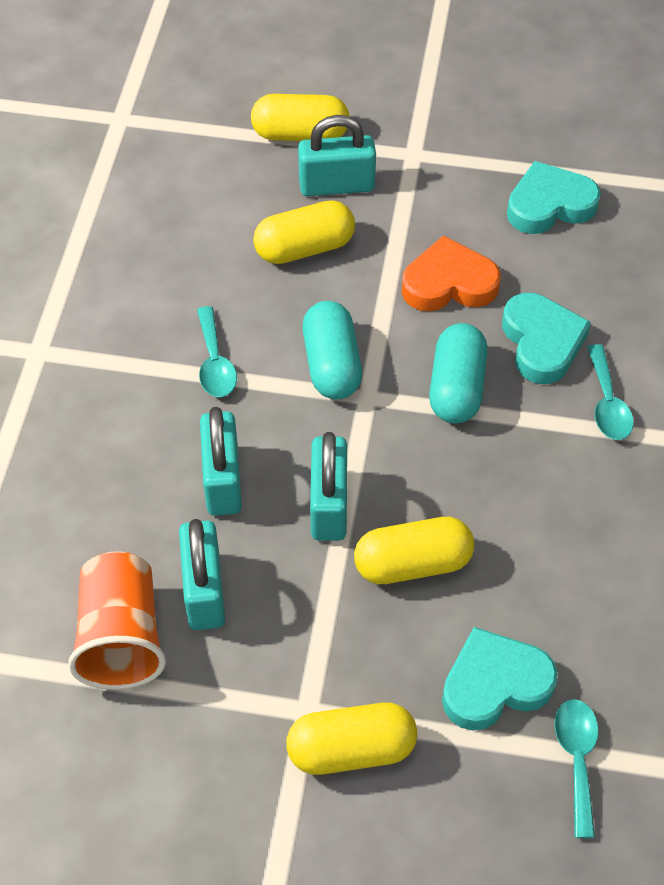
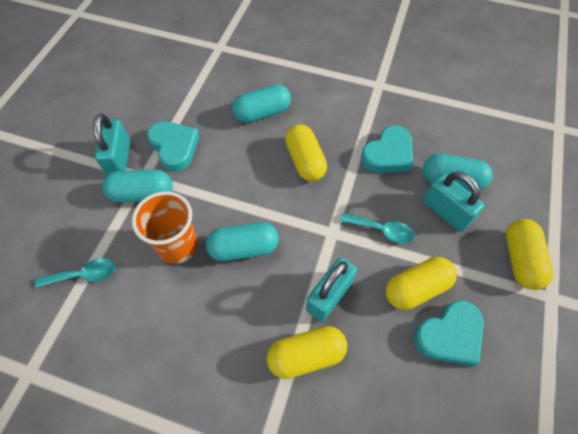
orange heart: [402,236,500,311] = 1 -> none = 0
turquoise capsule: [302,301,362,400] [429,323,488,424] = 2 -> [102,169,172,202] [206,222,279,261] [232,84,291,123] [423,153,493,190] = 4
turquoise padlock: [179,519,225,630] [200,407,242,516] [298,115,376,196] [310,432,347,541] = 4 -> [93,113,130,175] [306,257,357,322] [423,172,485,232] = 3
turquoise spoon: [197,306,237,397] [555,699,598,838] [587,344,634,440] = 3 -> [35,258,116,288] [340,213,415,244] = 2

